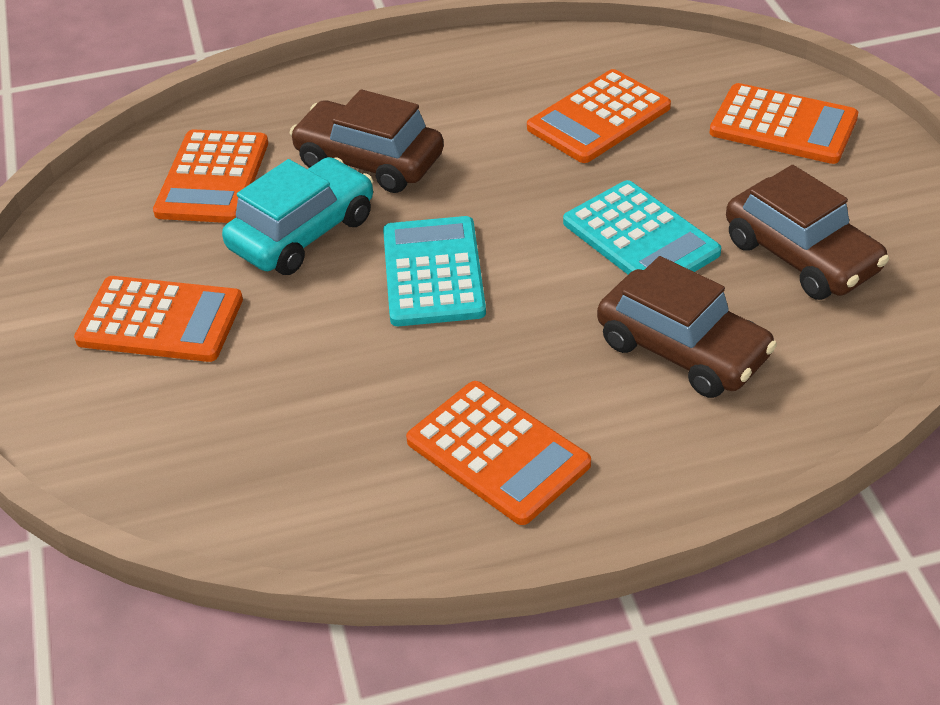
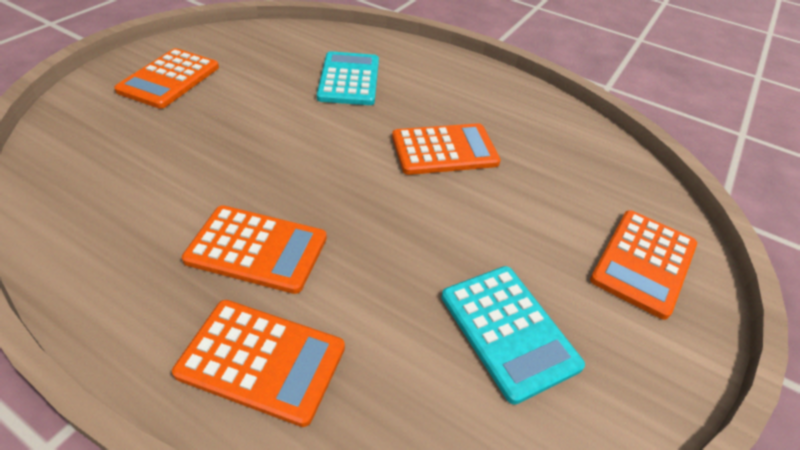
brown car: [290,89,444,193] [597,256,777,398] [726,165,889,300] = 3 -> none = 0
turquoise car: [222,157,373,275] = 1 -> none = 0

